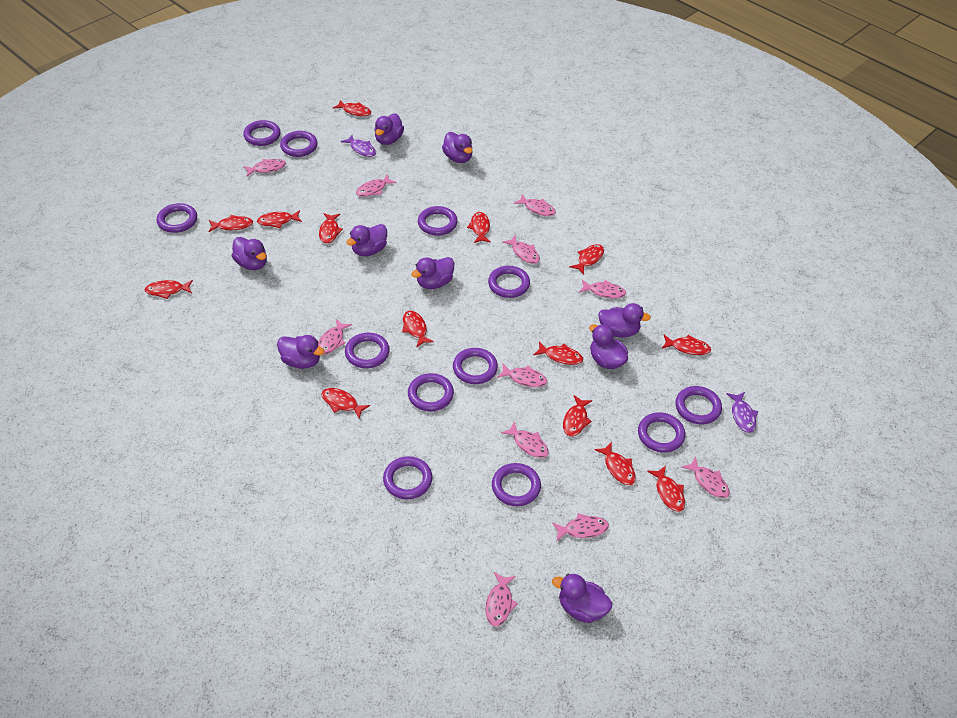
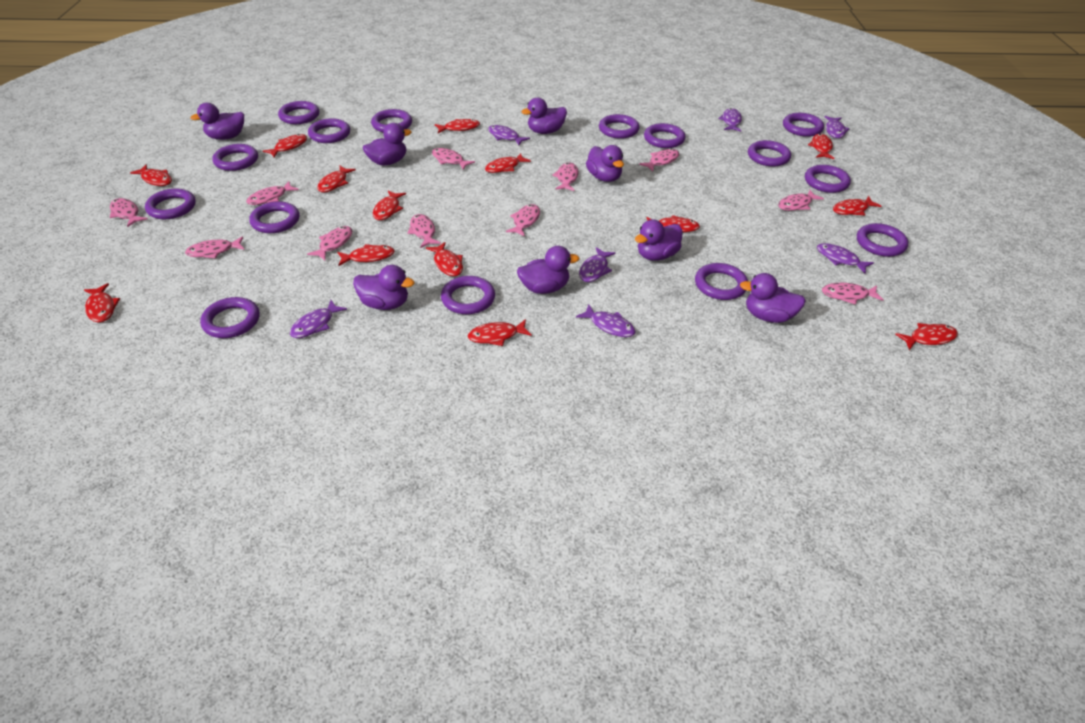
purple duck: [232,237,267,270] [277,335,324,369] [346,224,387,256] [374,113,404,145] [411,257,454,289] [442,132,473,163] [552,574,612,623] [589,324,628,369] [598,303,651,338] = 9 -> [191,103,244,140] [353,265,415,310] [363,123,412,166] [517,246,580,294] [521,98,567,134] [586,145,624,182] [635,219,682,261] [740,273,806,323] = 8
purple fish: [341,135,376,157] [726,392,758,433] = 2 -> [290,300,347,338] [488,125,530,145] [576,304,636,337] [579,247,616,282] [718,108,742,131] [817,243,874,273] [825,116,849,138] = 7
purple ring: [157,203,197,233] [243,120,281,146] [280,131,318,157] [345,333,390,368] [383,456,432,499] [408,373,454,411] [418,206,458,236] [453,348,498,384] [488,266,530,298] [492,463,541,506] [638,412,685,453] [675,386,722,425] = 12 -> [145,189,196,219] [200,297,259,338] [212,144,258,171] [249,201,299,233] [278,101,319,124] [308,118,350,143] [371,109,412,132] [441,276,495,314] [599,114,639,139] [644,123,685,148] [695,263,748,300] [748,140,791,167] [783,113,824,137] [805,165,851,193] [857,223,908,257] = 15

